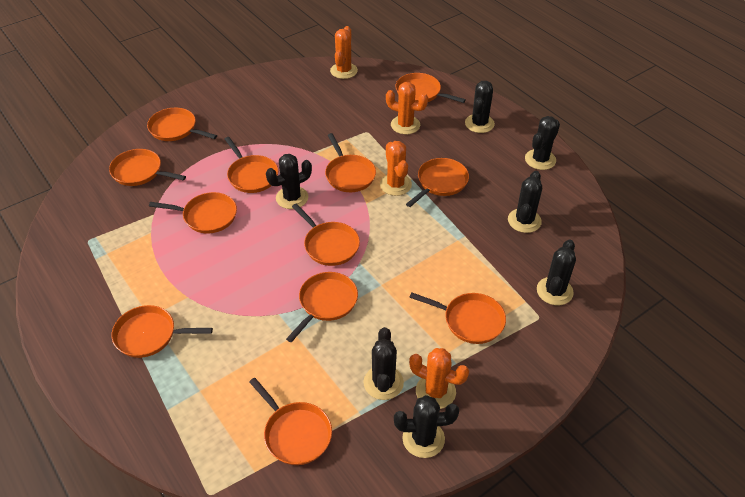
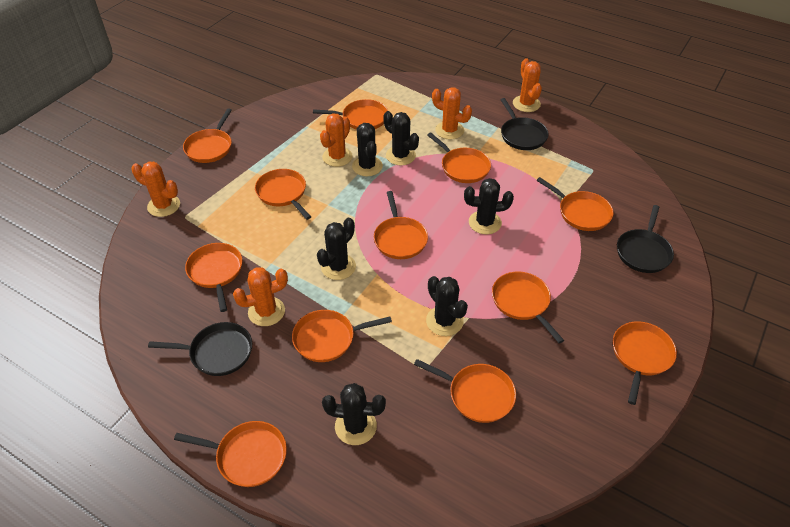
black cactus: [266,154,312,209] [363,327,404,400] [394,395,459,458] [465,81,495,133] [508,171,542,233] [525,116,560,170] [537,239,576,305] = 7 -> [317,218,356,280] [322,383,386,445] [352,123,383,176] [383,111,419,165] [426,276,468,336] [464,178,514,234] = 6
black pan: none = 0 -> [148,322,252,376] [501,98,549,150] [617,205,674,273] = 3
orange cactus: [330,26,358,79] [380,141,412,196] [386,82,428,134] [409,348,469,409] = 4 -> [131,162,180,217] [233,267,288,326] [320,113,353,167] [432,87,472,140] [513,58,542,112] = 5

